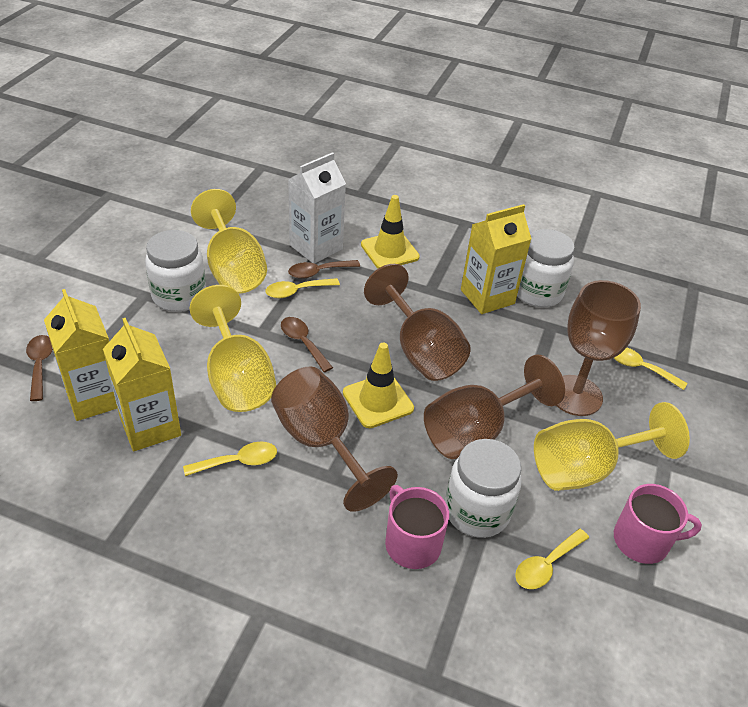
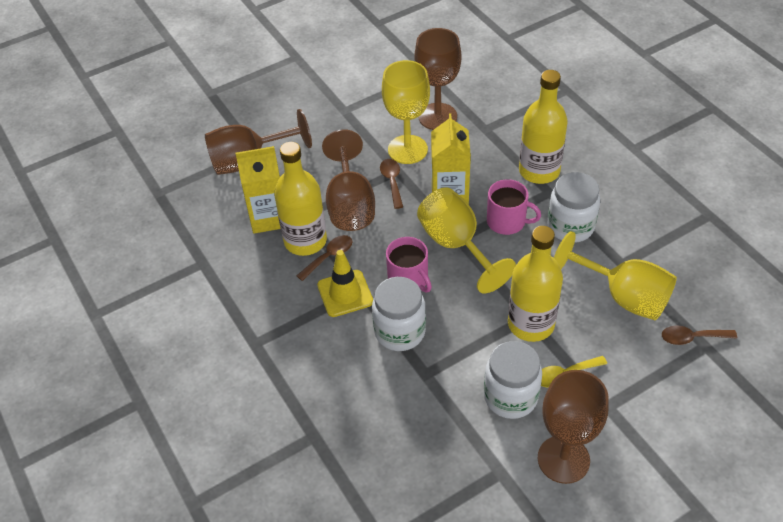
white carton: [288,152,346,264] = 1 -> none = 0
yellow bottle: none = 0 -> [274,142,327,256] [508,226,563,342] [519,70,568,184] = 3
yellow carton: [44,289,117,421] [103,318,181,451] [461,204,531,314] = 3 -> [236,146,281,234] [431,114,471,204] = 2
yellow spoon: [183,442,277,476] [265,278,340,298] [515,529,589,589] [614,347,687,390] = 4 -> [541,356,607,387] = 1
yellow traffic cone: [343,342,414,428] [361,195,420,269] = 2 -> [317,250,373,317] = 1

